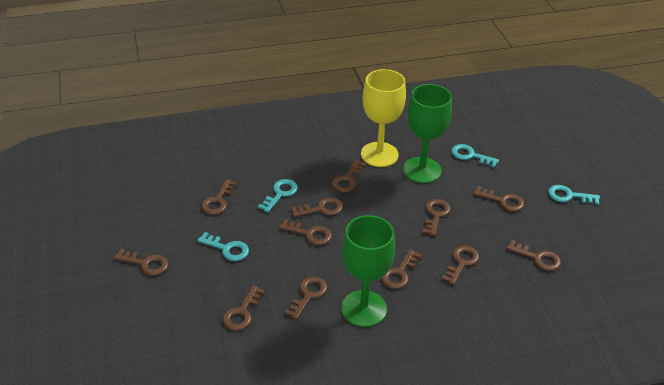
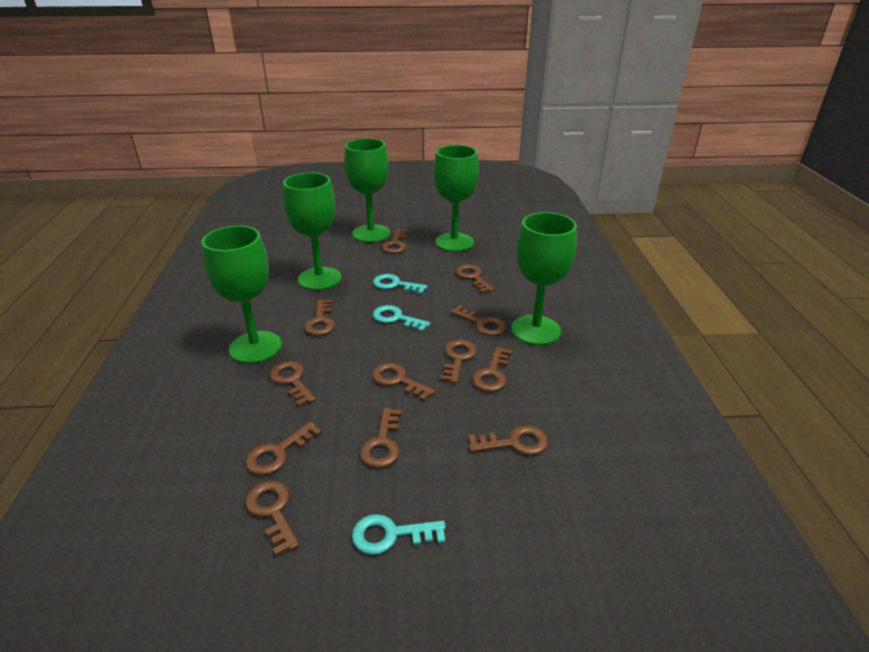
green goblet: [341,215,395,327] [403,84,452,183] = 2 -> [201,226,282,364] [283,172,341,290] [344,138,390,243] [434,145,479,252] [511,212,577,345] = 5
turquoise key: [197,232,249,261] [258,179,298,212] [451,144,499,168] [548,185,600,205] = 4 -> [352,514,446,555] [373,274,427,294] [373,305,430,332] = 3
yellow goblet: [361,69,406,167] = 1 -> none = 0

